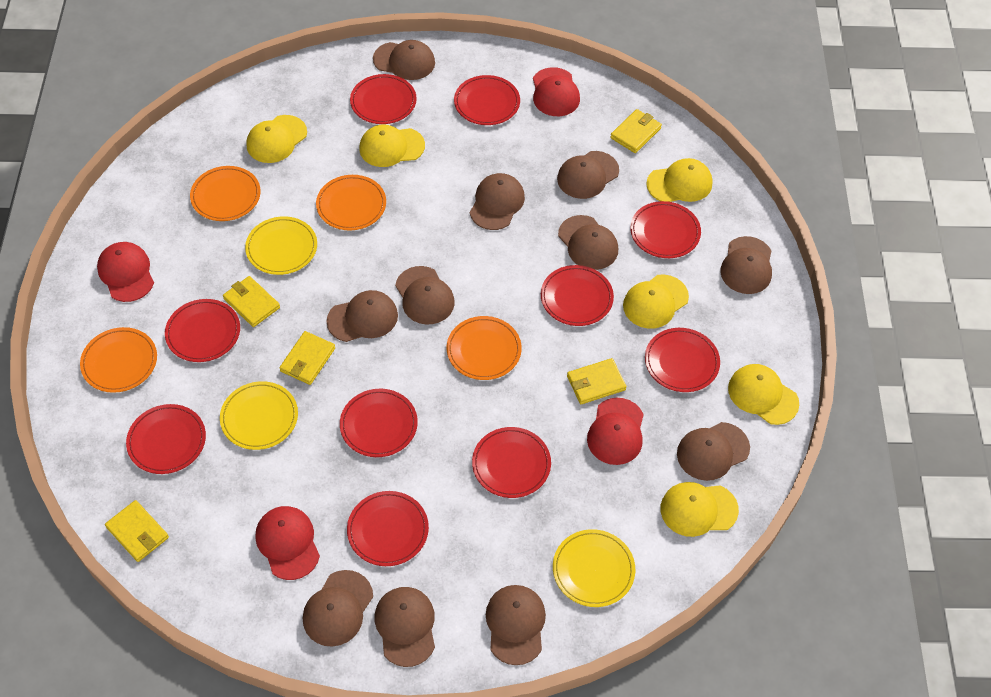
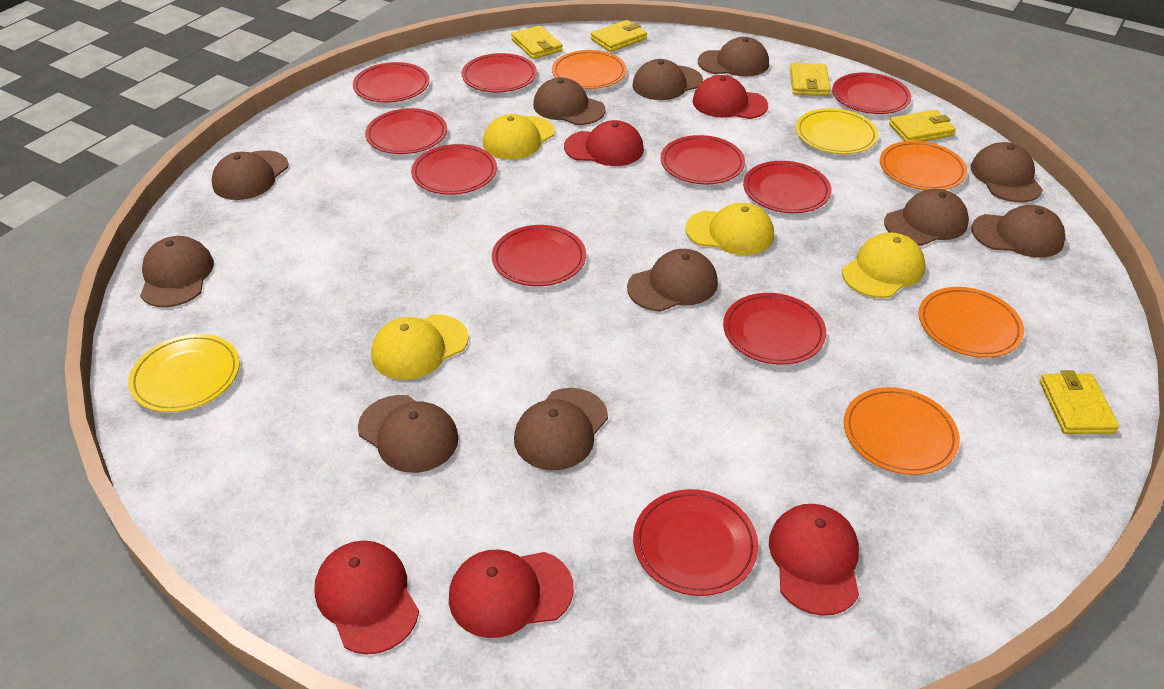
red cap: [97,242,154,302] [255,506,320,580] [533,67,580,116] [587,398,644,465] = 4 -> [314,540,419,655] [449,549,574,638] [564,120,644,166] [693,75,768,119] [769,504,859,616] = 5
yellow cap: [246,115,307,163] [359,125,425,167] [623,274,689,329] [646,158,713,202] [661,482,739,537] [728,364,799,425] = 6 -> [371,314,469,380] [483,114,555,159] [685,203,774,255] [842,232,925,298] = 4
yellow plate: [220,381,298,450] [245,216,317,275] [553,529,635,607] = 3 -> [128,334,240,412] [796,108,878,154] = 2

